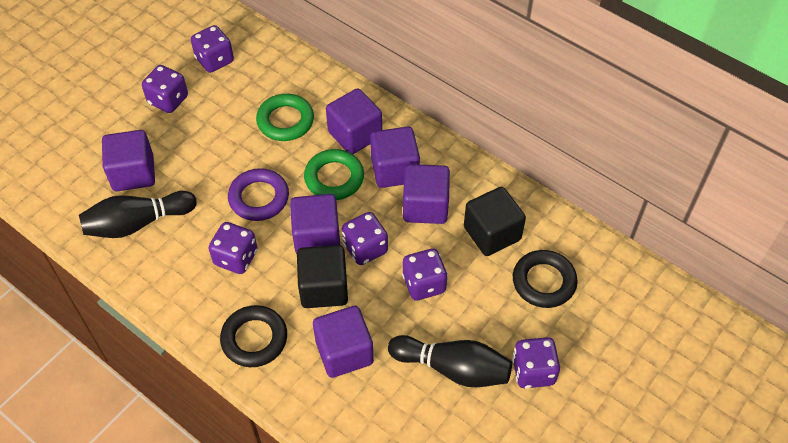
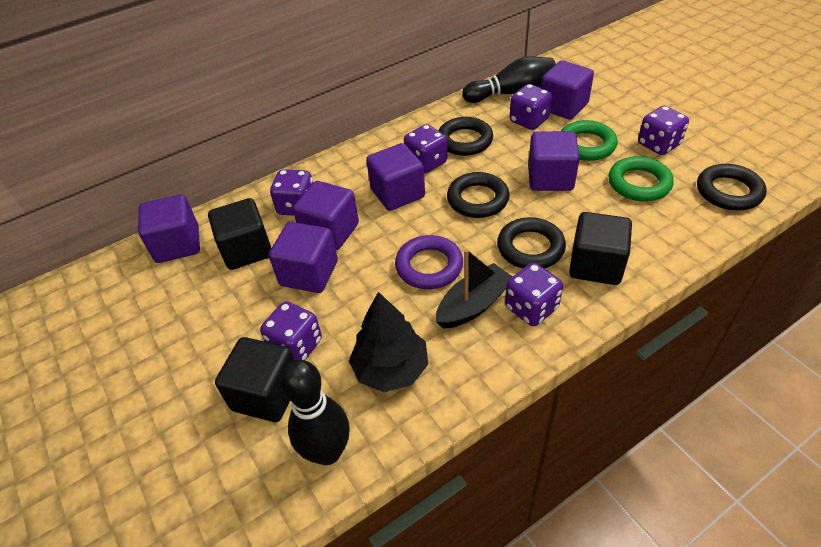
black boat: none = 0 -> [436,249,513,329] = 1
black cube: [297,245,348,308] [464,187,526,256] = 2 -> [208,198,271,270] [215,337,294,422] [569,212,632,285] = 3
black ring: [220,305,287,367] [513,250,578,308] = 2 -> [438,117,493,156] [447,172,509,218] [497,217,566,269] [697,164,766,211] = 4
black tree: none = 0 -> [349,292,428,392] = 1

